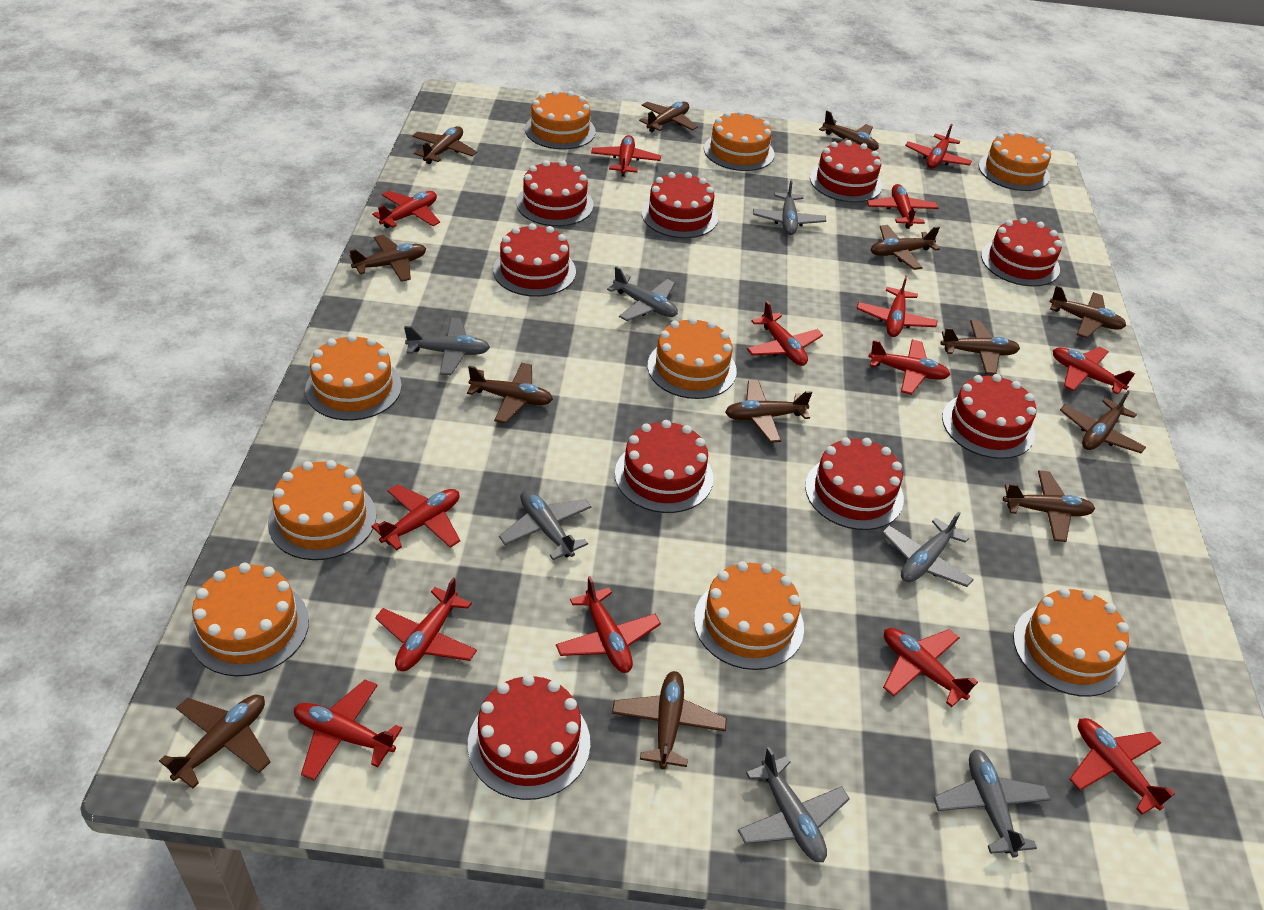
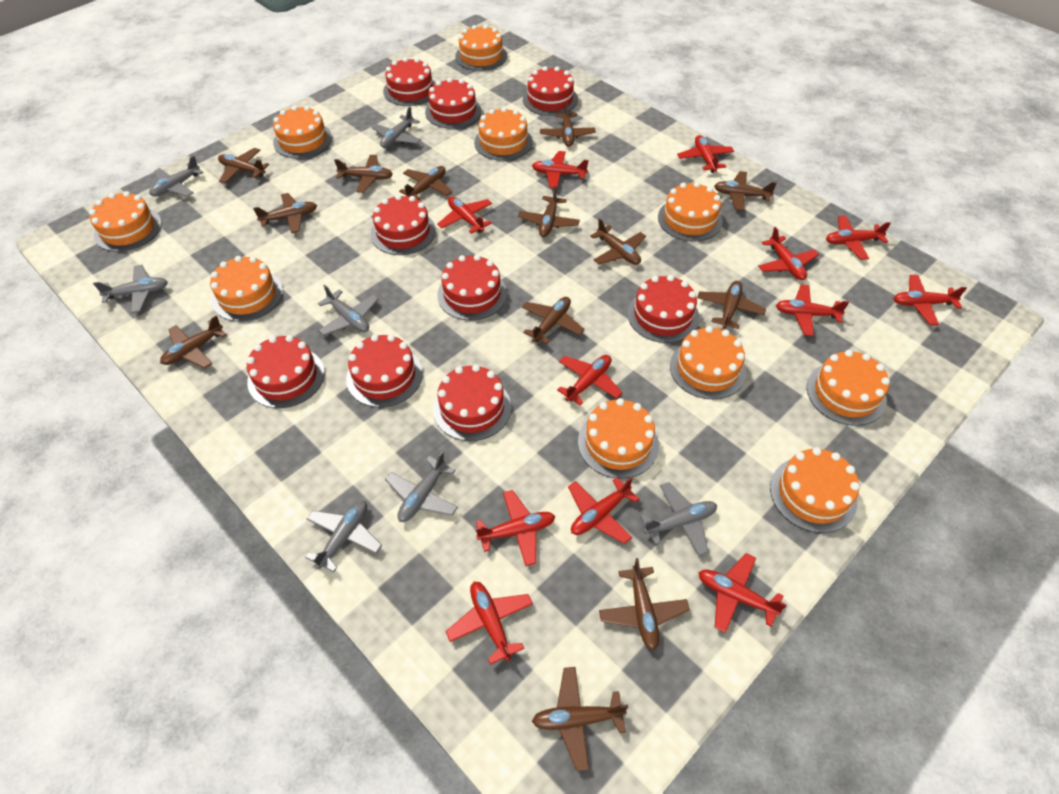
orange cake: [189,563,309,676] [268,460,376,560] [305,334,402,421] [525,90,596,150] [647,317,737,399] [694,561,804,670] [704,111,775,171] [979,131,1051,191] [1013,588,1129,697] = 9 -> [89,191,162,252] [210,256,283,322] [273,106,332,158] [455,25,507,71] [474,107,533,161] [578,398,659,479] [658,182,723,241] [670,326,746,400] [770,447,860,533] [807,350,890,426] = 10
red plane: [294,680,402,781] [372,191,440,228] [372,484,460,550] [375,577,477,671] [556,576,661,673] [591,135,661,177] [747,301,823,366] [857,275,938,337] [867,184,938,229] [868,340,950,395] [883,628,978,707] [905,124,972,169] [1053,347,1135,394] [1070,718,1175,815] = 14 -> [437,197,492,234] [446,582,533,665] [475,490,555,566] [532,151,589,189] [557,355,623,406] [568,477,639,544] [677,135,734,173] [699,553,787,633] [758,227,819,280] [776,284,849,336] [826,216,891,260] [893,275,967,325] = 12

